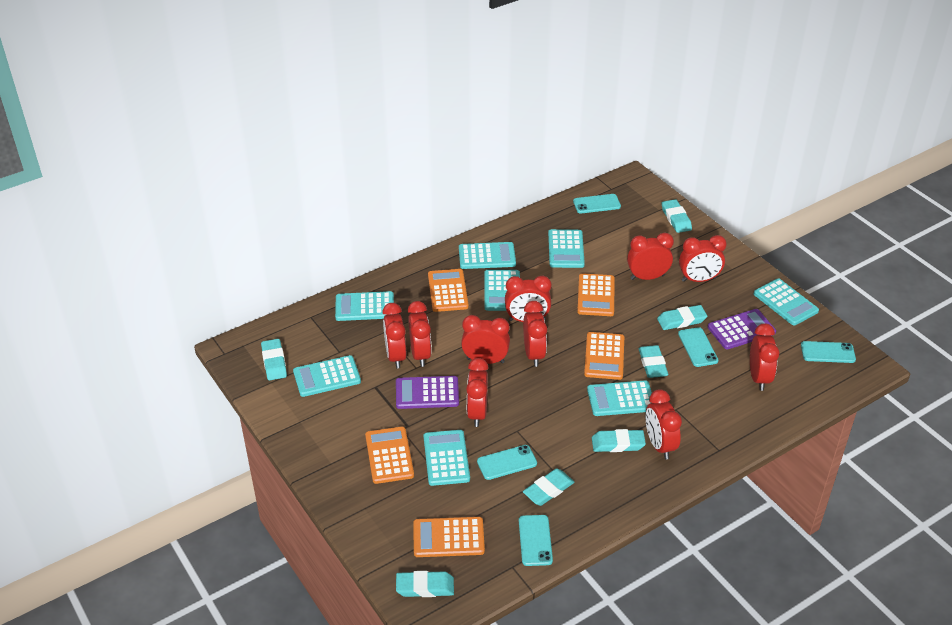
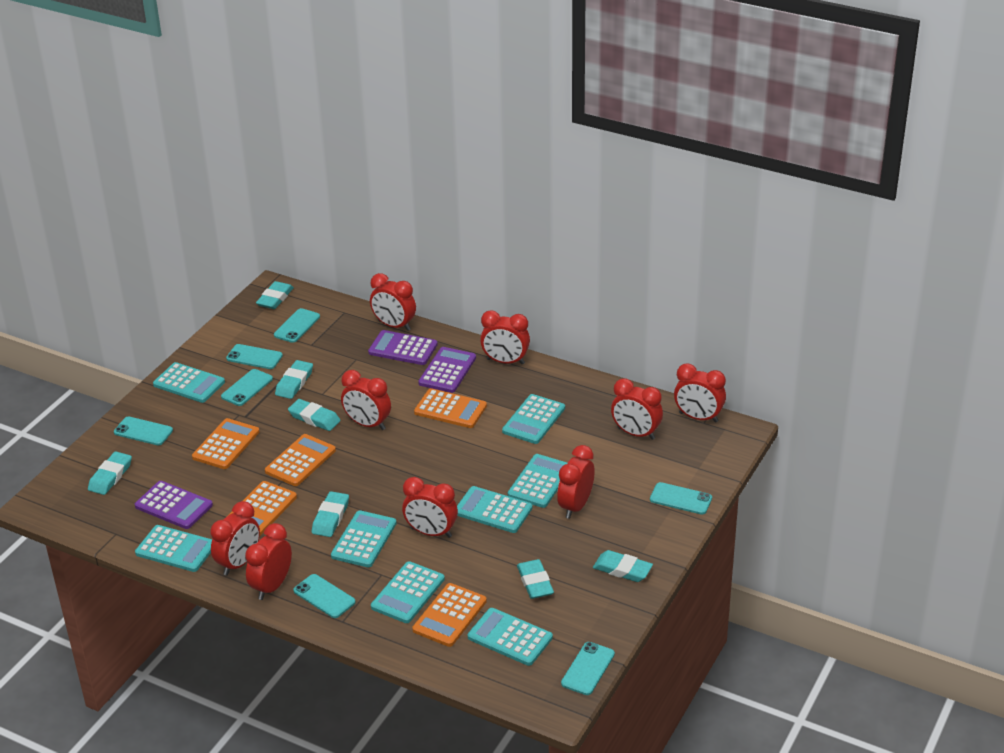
purple calculator: [396,376,459,409] [708,309,776,350] = 2 -> [135,481,213,529] [368,330,438,365] [418,347,476,393] = 3
red clock: [382,303,406,369] [408,301,432,367] [461,315,510,364] [466,358,489,427] [505,276,551,322] [523,301,547,367] [627,233,674,280] [646,389,682,459] [679,235,727,282] [750,324,780,391] = 10 -> [210,501,260,576] [245,523,292,600] [341,370,391,430] [370,273,416,331] [402,477,458,538] [480,310,530,364] [557,445,595,519] [611,379,663,440] [674,363,726,423] = 9
turquoise phone: [477,445,537,480] [519,515,553,566] [573,194,621,214] [678,327,719,367] [801,341,856,363] = 5 -> [114,416,173,445] [221,369,273,406] [226,344,283,369] [274,308,320,343] [293,574,355,618] [561,642,615,695] [650,482,712,514] = 7

